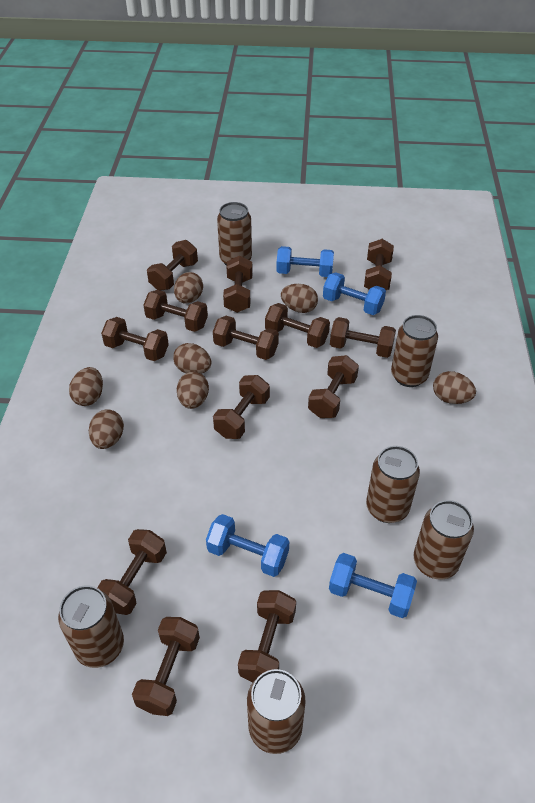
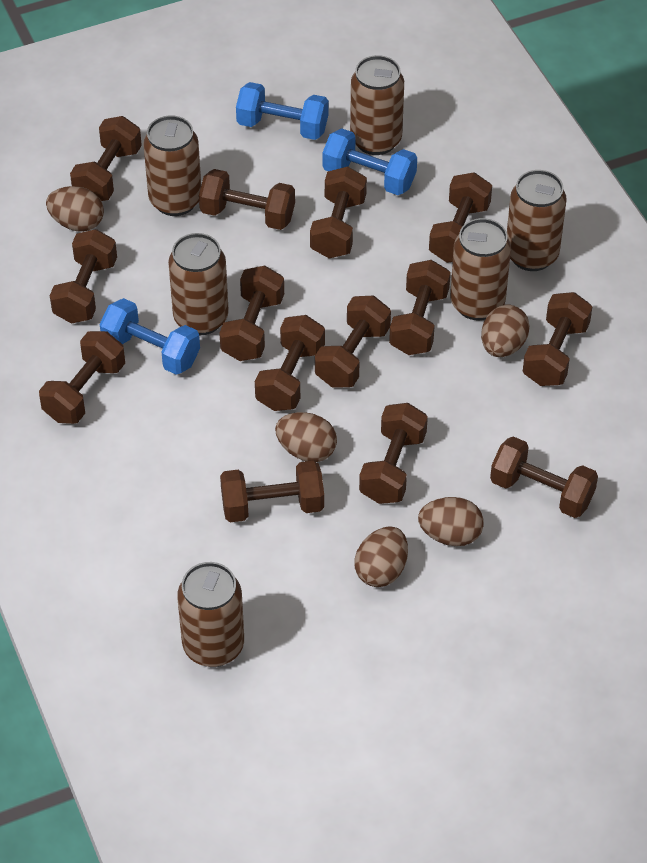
blue dumbbell: [206,514,289,577] [276,246,334,277] [323,272,386,315] [329,553,417,618] = 4 -> [100,298,200,375] [236,82,329,140] [323,128,417,195] = 3
brown dumbbell: [97,529,167,615] [101,317,169,361] [132,617,200,716] [143,290,208,332] [147,240,198,291] [213,316,279,360] [213,375,270,439] [223,256,253,313] [238,590,296,683] [265,303,330,348] [308,355,359,418] [330,317,396,358] [364,239,394,290] = 13 -> [39,331,125,424] [50,229,117,324] [70,116,142,201] [199,169,295,230] [219,266,284,361] [220,461,324,522] [255,315,325,411] [310,167,367,258] [315,296,391,387] [359,403,428,504] [389,260,451,355] [429,172,492,263] [490,437,598,518] [523,292,592,386] = 14
brown egg: [69,367,103,406] [89,410,124,449] [173,343,211,374] [174,272,203,304] [177,372,209,409] [281,284,318,313] [433,371,476,404] = 7 -> [46,186,104,232] [275,412,337,462] [355,526,408,587] [418,497,484,546] [481,305,530,357] = 5

